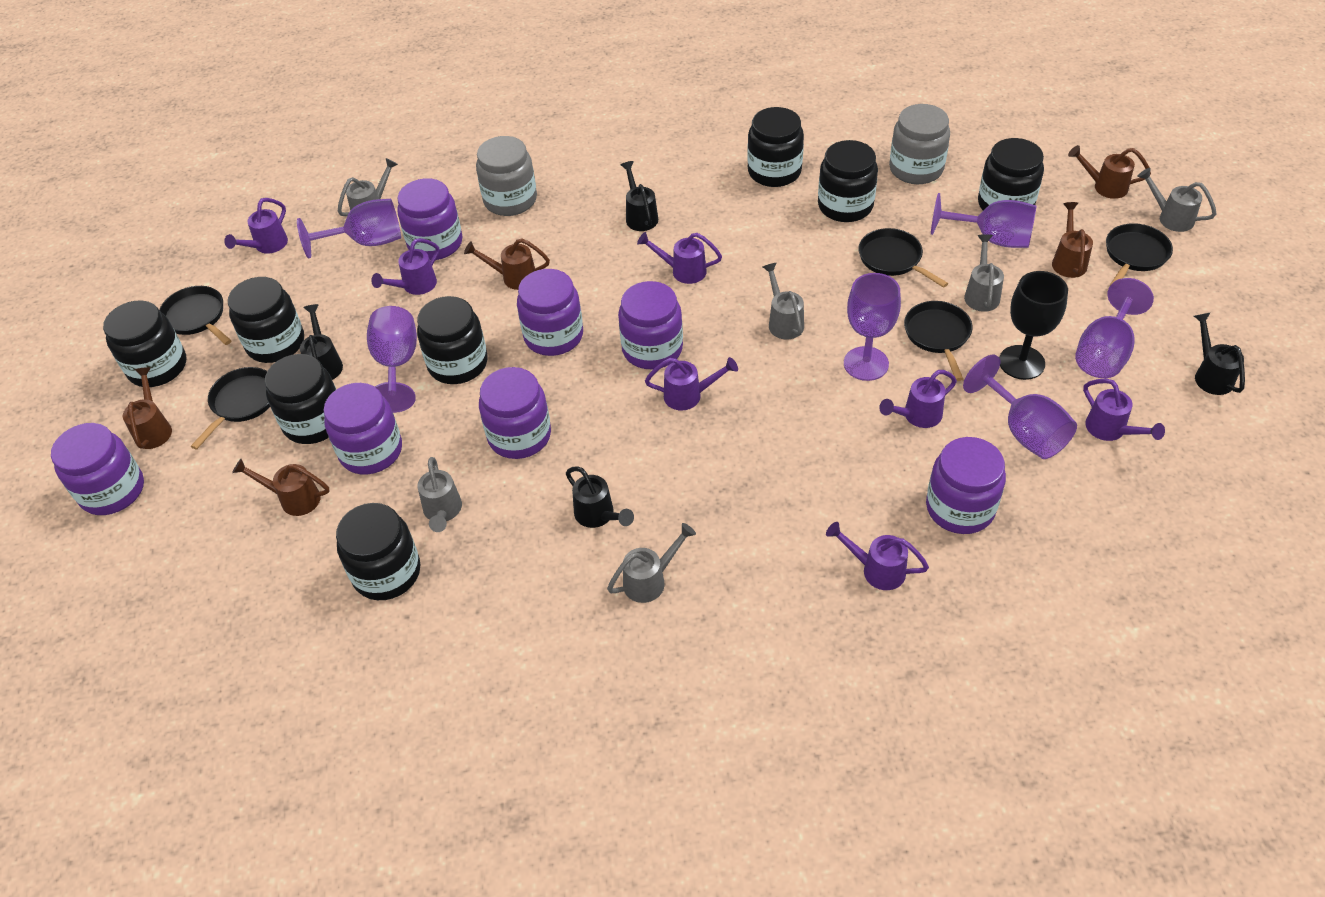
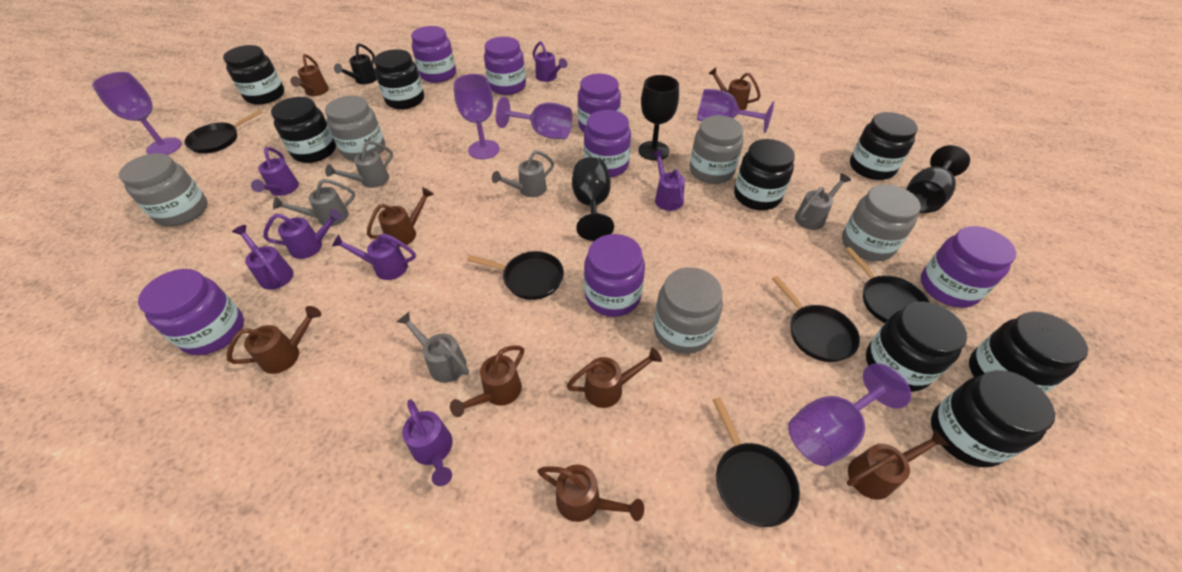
black goblet: [999,271,1068,380] = 1 -> [572,157,614,241] [638,75,679,161] [906,145,970,213] = 3
black watering can: [300,304,343,380] [566,466,634,528] [621,161,658,231] [1194,313,1245,395] = 4 -> [334,43,377,84] = 1
brown watering can: [123,367,172,449] [232,459,330,516] [464,238,550,290] [1052,202,1093,278] [1068,145,1151,199] = 5 -> [227,306,321,374] [290,54,329,96] [367,187,434,247] [450,346,524,417] [538,464,644,522] [566,347,662,408] [708,67,761,110] [847,429,949,500] = 8
grey jar: [476,136,537,216] [889,104,950,184] = 2 -> [119,153,208,226] [325,96,385,161] [654,267,723,354] [690,115,743,184] [842,184,921,261] = 5
grey watering can: [338,158,398,216] [417,457,462,532] [607,523,696,603] [763,263,804,339] [964,234,1004,312] [1137,168,1217,232] = 6 -> [273,179,355,226] [325,141,393,188] [397,312,469,383] [492,150,554,197] [795,173,851,230] = 5
purple goblet: [297,199,401,258] [367,306,417,413] [844,273,901,381] [931,193,1037,248] [963,354,1077,459] [1075,278,1154,378] = 6 -> [92,72,182,155] [453,74,500,159] [495,97,572,139] [697,89,774,133] [788,363,911,466] = 5

